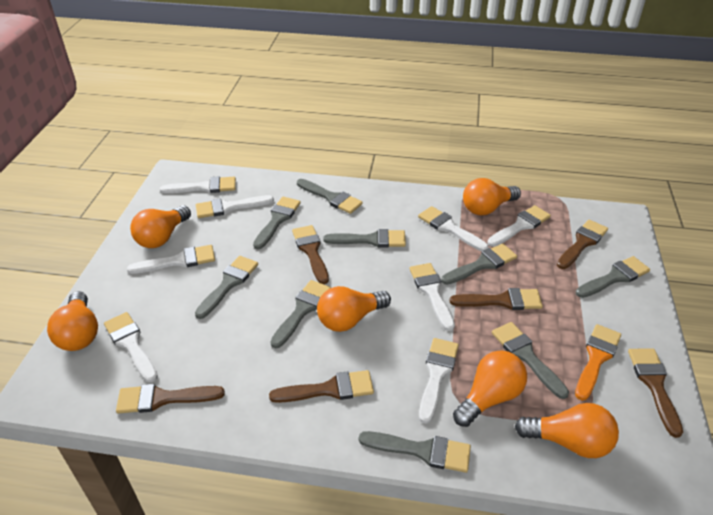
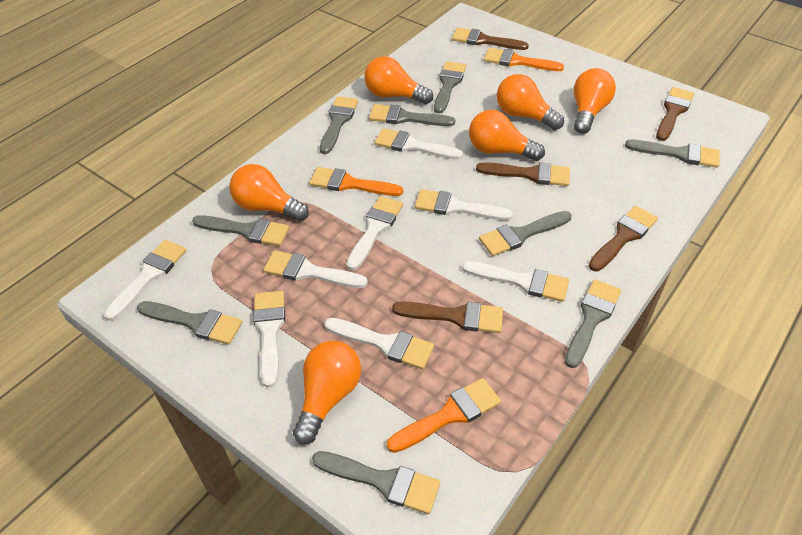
brown brush: [116,384,225,414] [269,370,374,403] [292,225,329,284] [449,288,543,310] [557,220,608,269] [628,348,683,438] = 6 -> [392,301,503,333] [452,28,529,50] [476,162,570,186] [589,206,658,271] [656,87,694,141] = 5
orange brush: [575,324,621,401] = 1 -> [309,167,403,196] [387,378,501,453] [484,48,564,71] = 3

